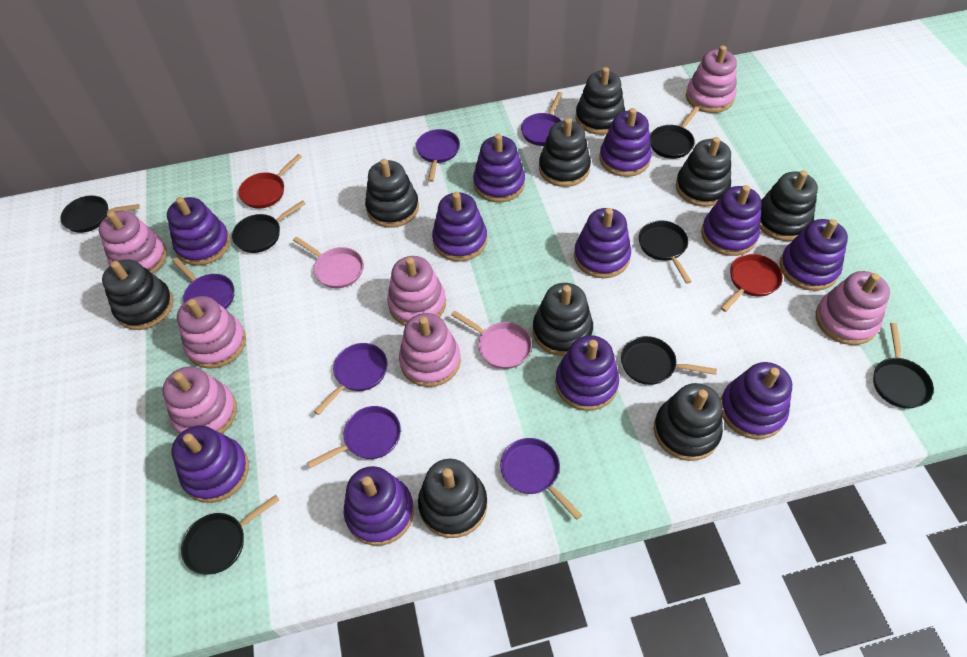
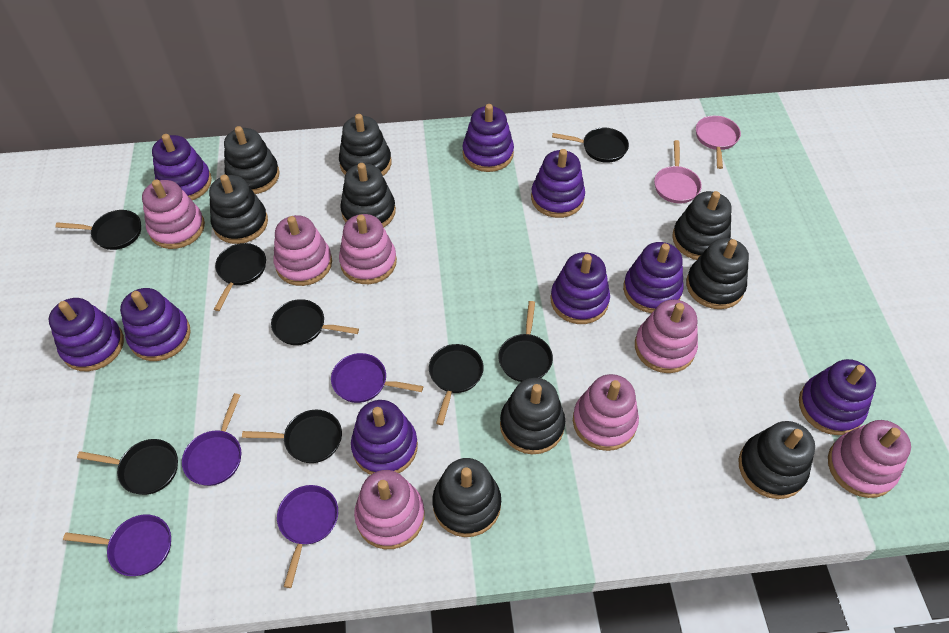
black pan: [60,196,140,233] [181,495,279,575] [232,200,306,253] [621,336,717,385] [639,220,692,284] [650,106,699,159] [873,323,934,409] = 7 -> [55,210,141,250] [77,439,178,495] [214,243,266,311] [242,410,342,463] [271,299,359,345] [429,344,484,425] [498,301,553,382] [552,128,629,163] = 8
purple pan: [172,257,234,309] [307,406,401,468] [314,343,388,415] [416,129,460,182] [500,438,582,520] [521,92,563,146] = 6 -> [63,514,171,576] [182,393,241,486] [277,485,338,588] [331,353,423,403] = 4
purple stacking toy: [167,197,230,266] [172,425,249,503] [344,466,414,546] [432,192,487,262] [473,134,525,202] [555,335,619,411] [574,208,631,278] [599,108,652,177] [701,185,762,256] [721,362,792,439] [780,219,848,291] = 11 -> [49,298,124,371] [120,288,191,361] [152,134,212,200] [351,400,418,475] [463,104,514,172] [531,149,585,218] [550,252,610,324] [623,242,684,313] [799,359,876,435] = 9
red pan: [238,154,302,209] [721,254,783,312] = 2 -> none = 0

